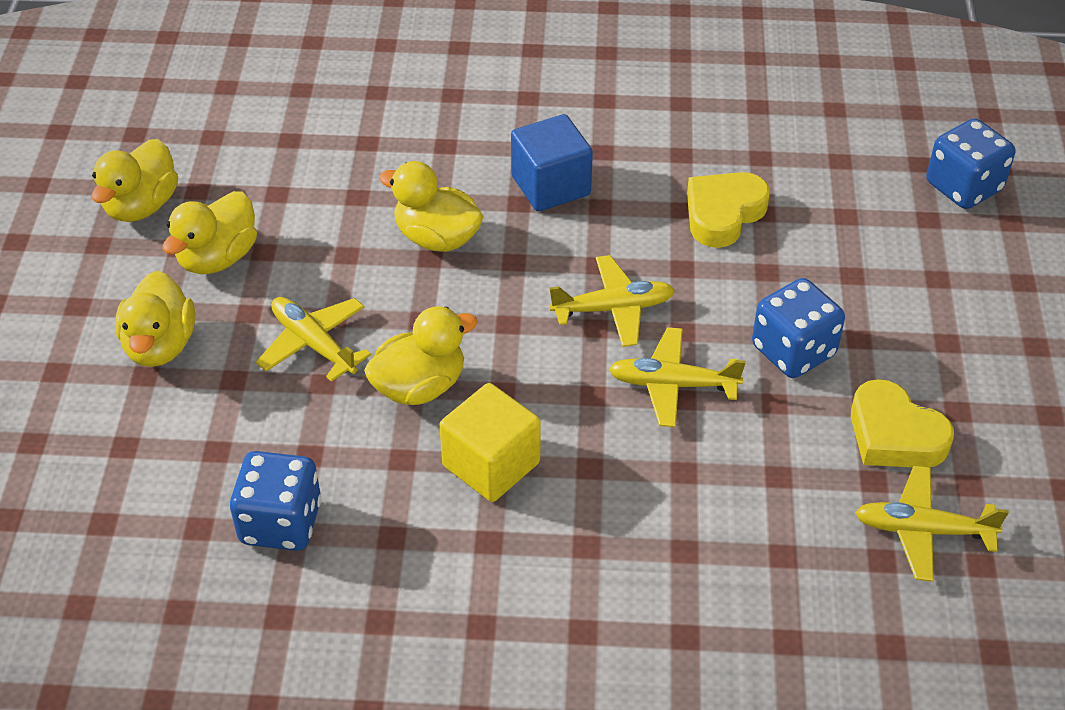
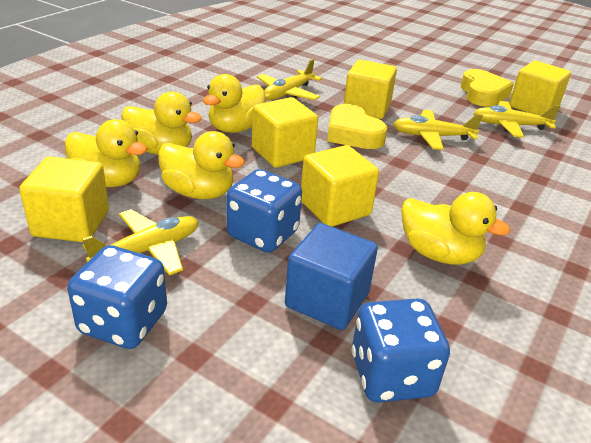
yellow cube: [440,383,541,502] = 1 -> [19,157,109,242] [252,97,318,168] [301,145,379,227] [344,60,397,119] [509,61,571,115] = 5

